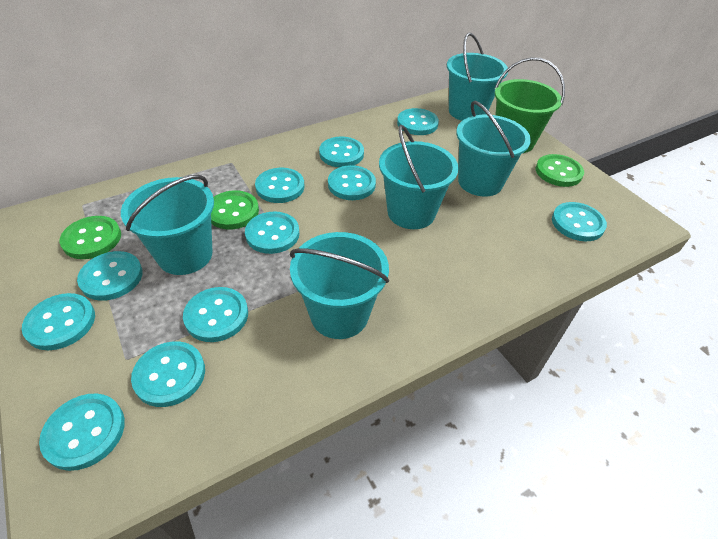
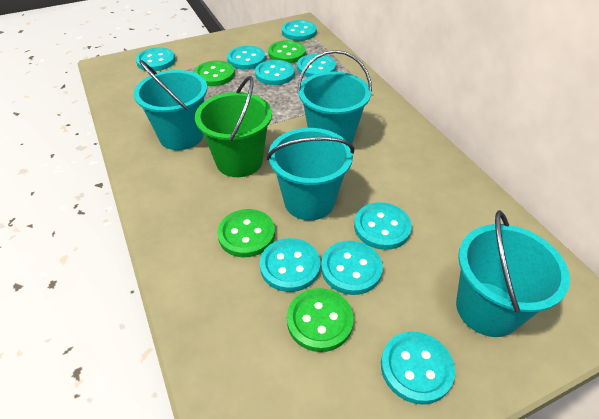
green button: [59,216,121,259] [211,190,259,229] [536,154,584,187] = 3 -> [194,61,235,86] [217,209,275,257] [268,40,306,63] [287,288,354,352] = 4
turquoise bucket: [121,175,214,275] [290,232,389,339] [379,125,459,229] [447,33,508,121] [456,101,531,197] = 5 -> [134,60,207,150] [267,128,354,220] [297,50,372,144] [456,210,570,337] = 4
turquoise button: [22,293,95,350] [39,393,125,471] [77,251,143,301] [131,341,205,407] [183,287,248,342] [245,211,300,254] [255,168,304,203] [319,137,364,167] [328,165,376,200] [397,108,439,135] [552,202,607,241] = 11 -> [136,47,176,71] [227,46,265,70] [255,60,295,85] [260,238,320,292] [282,20,317,41] [297,54,336,77] [321,241,383,295] [354,202,412,250] [381,331,455,405] = 9

